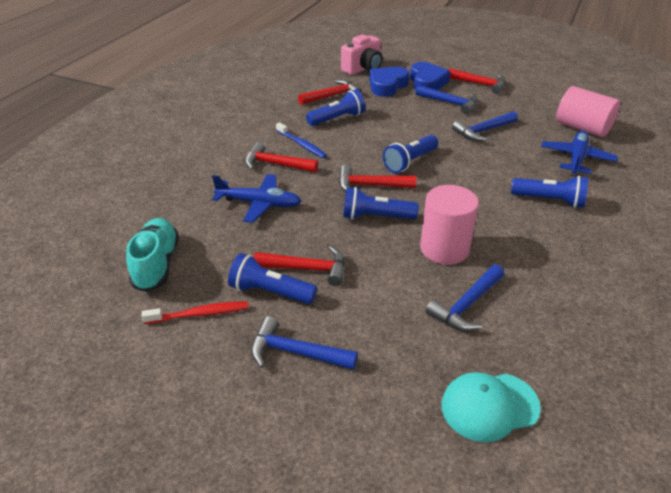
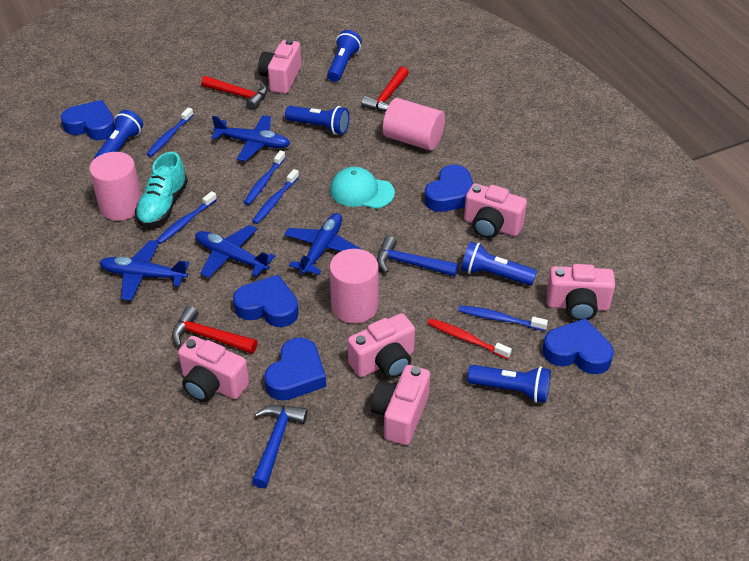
blue hammer: [251,316,358,370] [416,85,478,115] [426,265,504,331] [452,111,518,141] = 4 -> [252,405,308,488] [377,236,458,276] = 2
blue heart: [369,67,409,97] [410,62,451,90] = 2 -> [61,100,115,140] [233,275,299,327] [264,337,326,401] [424,165,473,212] [543,318,614,374] = 5
blue plane: [212,174,301,223] [541,130,618,174] = 2 -> [99,240,189,301] [195,225,275,278] [211,115,290,161] [284,213,361,275] = 4
blue toothbrush: [276,122,327,158] = 1 -> [146,107,194,157] [156,191,217,244] [244,150,286,205] [252,169,299,224] [459,305,548,331] = 5
pink camera: [341,34,382,75] = 1 -> [178,336,249,402] [258,39,301,94] [348,313,415,378] [371,365,430,445] [464,183,527,238] [546,264,615,321] = 6
pink cylinder: [420,185,479,265] [556,86,620,137] = 2 -> [89,152,142,221] [329,249,379,324] [383,98,445,150] = 3
red hammer: [245,142,318,172] [254,246,345,286] [298,80,362,105] [339,165,416,192] [447,68,506,94] = 5 -> [172,306,257,354] [201,76,268,110] [361,66,409,112] = 3

